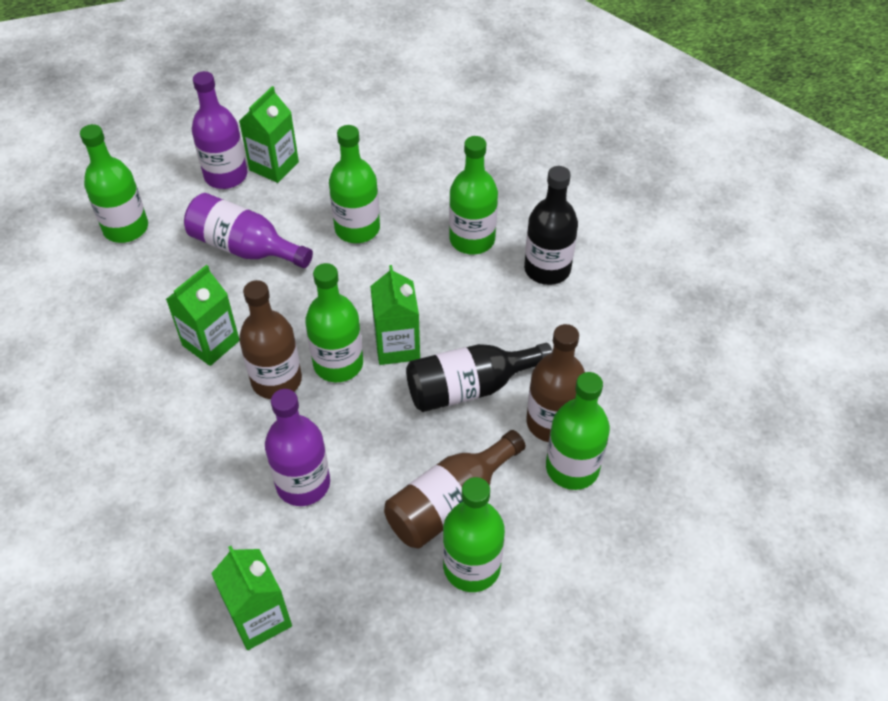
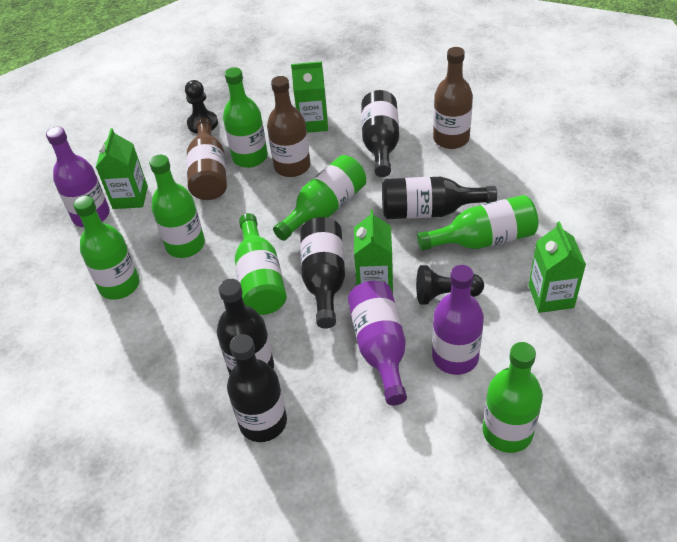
black bottle: [406,343,553,412] [524,166,578,285] = 2 -> [217,279,274,375] [227,334,287,442] [300,217,345,329] [361,90,399,177] [382,177,497,219] = 5
black pawn: none = 0 -> [185,80,218,134] [416,265,484,305] = 2
green bottle: [80,124,148,243] [305,263,363,382] [329,125,380,243] [443,477,505,592] [449,136,498,255] [546,372,610,490] = 6 -> [73,196,140,300] [149,155,205,258] [223,67,268,168] [235,213,287,315] [273,155,366,241] [417,195,538,251] [482,342,543,453] = 7

